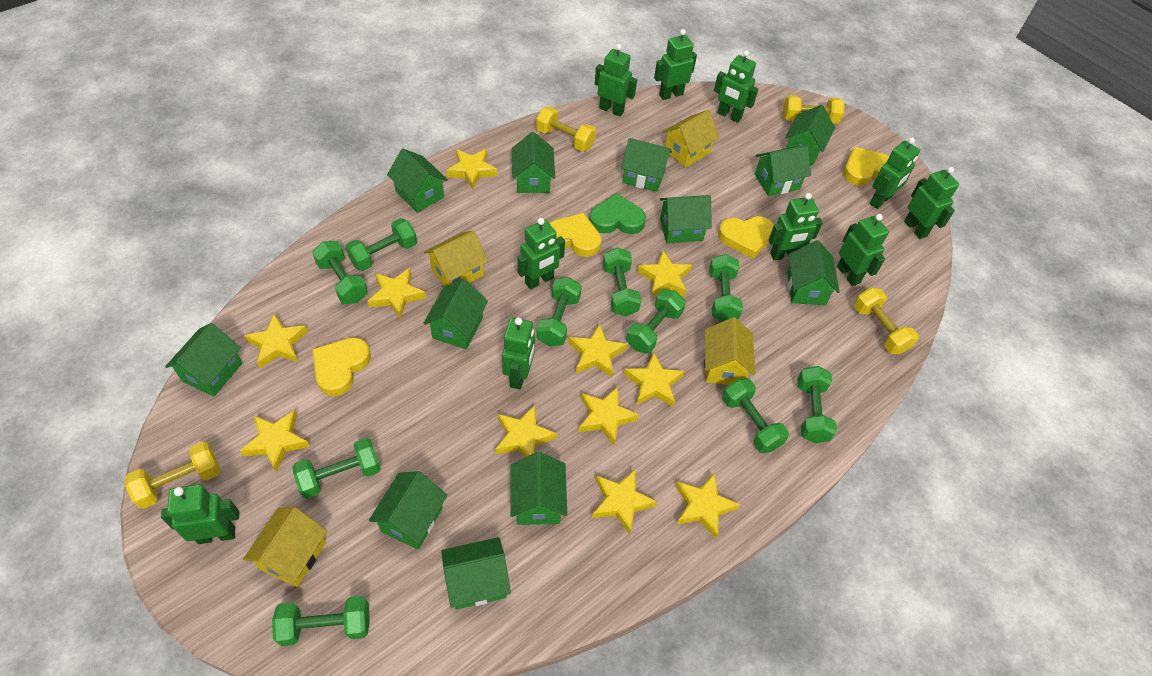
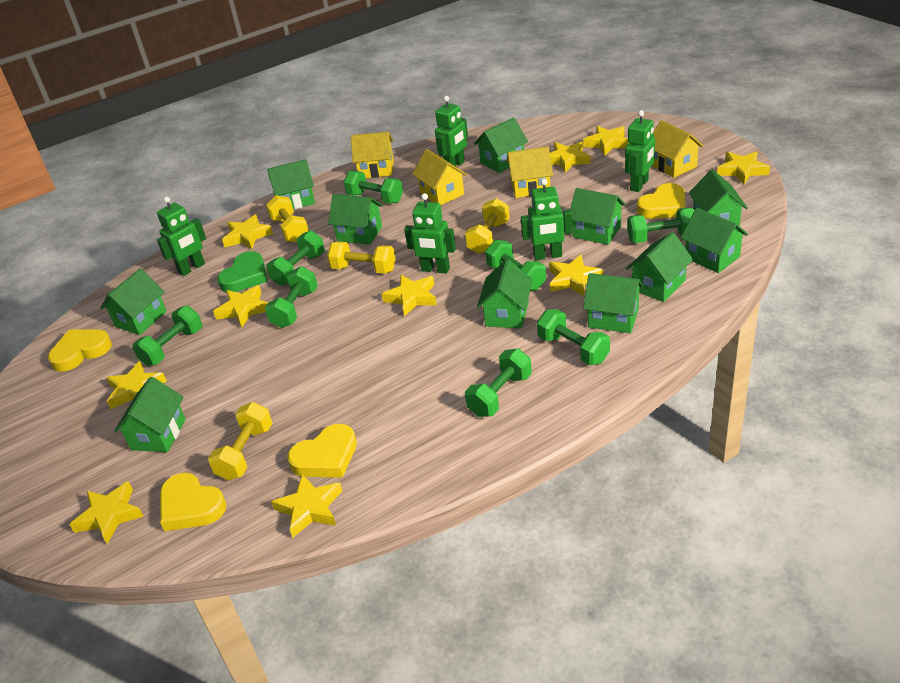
green dumbbell: [272,596,370,646] [292,438,381,499] [312,241,368,304] [346,218,417,271] [536,277,582,346] [603,248,641,316] [626,289,686,354] [709,254,743,322] [722,378,789,454] [797,366,837,443] = 10 -> [132,306,202,366] [265,266,318,328] [266,230,325,286] [343,171,403,203] [465,348,532,417] [485,240,546,291] [537,309,610,365] [627,208,695,243] = 8
green house: [165,323,242,396] [369,471,447,549] [387,149,448,213] [423,279,488,349] [441,537,511,610] [510,452,567,525] [512,132,555,193] [621,138,672,192] [660,195,712,243] [755,145,811,196] [785,105,835,165] [787,240,840,305] = 12 -> [101,269,167,335] [114,377,186,452] [267,159,315,209] [328,194,383,245] [474,117,528,173] [477,259,533,329] [570,188,626,245] [583,273,643,333] [626,232,693,302] [681,208,748,273] [689,169,748,226] = 11
green robot: [161,484,239,544] [502,317,535,389] [517,218,565,290] [595,44,637,117] [654,29,697,100] [714,50,759,123] [768,193,823,261] [837,214,889,286] [870,137,920,209] [904,167,959,239] = 10 -> [157,196,206,276] [404,193,456,273] [435,96,468,166] [521,179,572,260] [625,110,655,192] = 5
yellow star: [240,410,310,473] [244,314,308,369] [367,268,426,319] [446,149,498,190] [495,405,557,457] [568,324,627,377] [578,386,639,445] [592,469,657,535] [624,353,684,407] [637,251,692,297] [675,473,740,539] = 11 -> [69,481,144,544] [106,361,167,409] [213,285,268,327] [222,214,273,249] [271,474,342,538] [382,275,437,317] [549,254,604,296] [550,142,590,173] [583,126,629,156] [717,151,770,184] = 10

